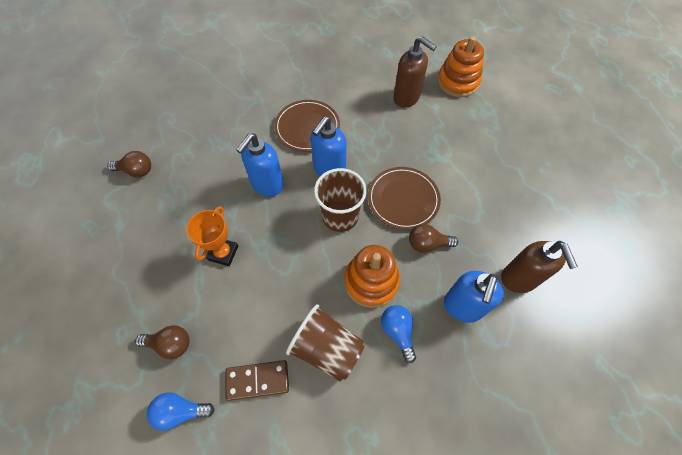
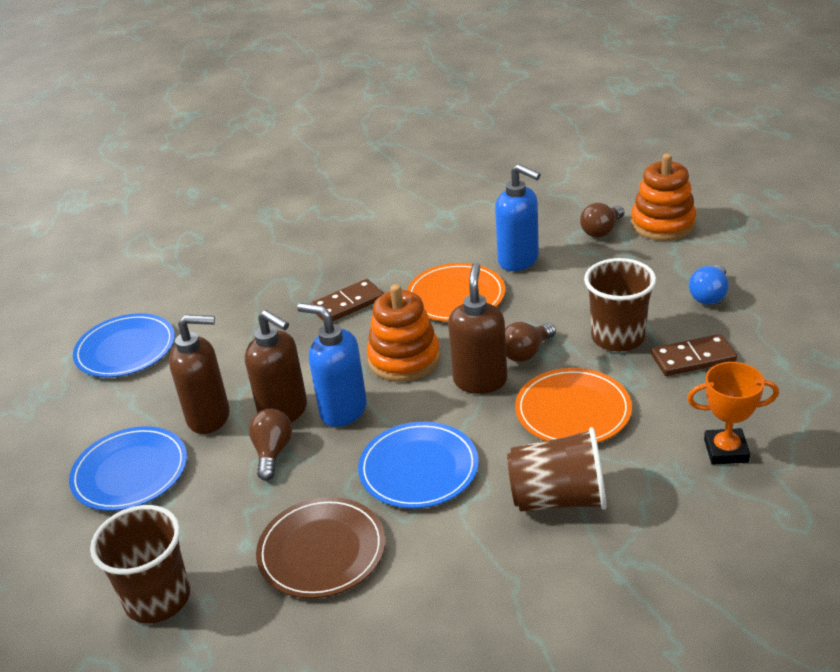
blue light bulb: [147,392,214,431] [381,305,416,363] = 2 -> [689,265,729,304] = 1
blue plate: none = 0 -> [69,426,187,511] [73,313,175,377] [358,422,479,508] = 3
blue soap dispenser: [236,133,284,197] [311,116,347,176] [444,271,504,323] = 3 -> [297,303,367,427] [495,164,541,271] = 2
brown cup: [286,304,365,382] [314,168,367,232] = 2 -> [90,505,190,624] [507,427,607,512] [584,258,656,351] = 3
brown domino: [226,360,289,401] = 1 -> [310,279,384,321] [651,334,737,376] = 2
brown plate: [274,100,340,152] [368,167,441,230] = 2 -> [256,497,385,598] = 1
brown soap dispenser: [393,36,437,108] [501,241,578,293] = 2 -> [169,315,230,434] [245,310,307,422] [448,263,507,394] = 3
orange plate: none = 0 -> [407,263,505,322] [515,368,632,443] = 2

